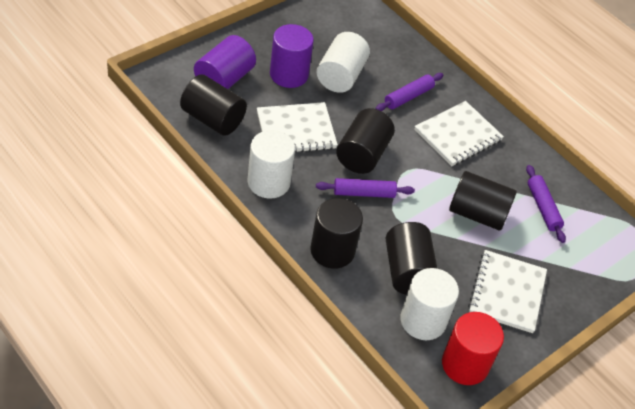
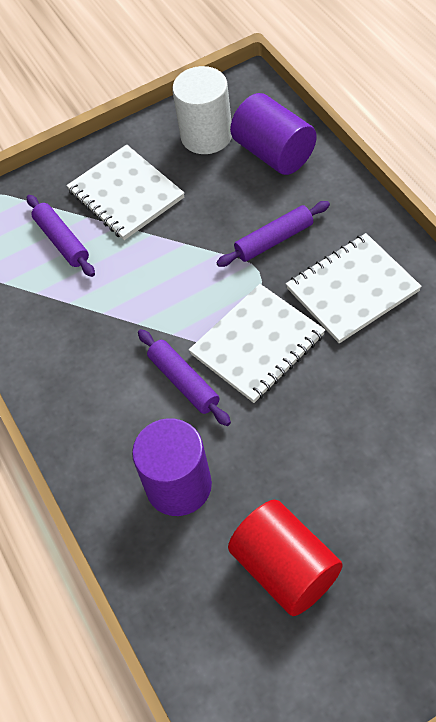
black cylinder: [180,74,247,136] [310,198,363,269] [336,108,395,174] [386,222,437,295] [449,171,517,231] = 5 -> none = 0
white cylinder: [248,130,295,199] [317,32,370,93] [400,268,459,340] = 3 -> [172,66,232,154] = 1

